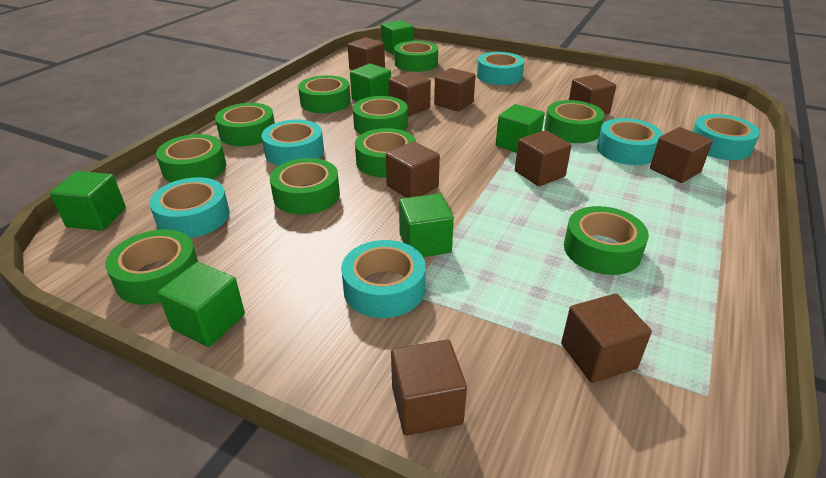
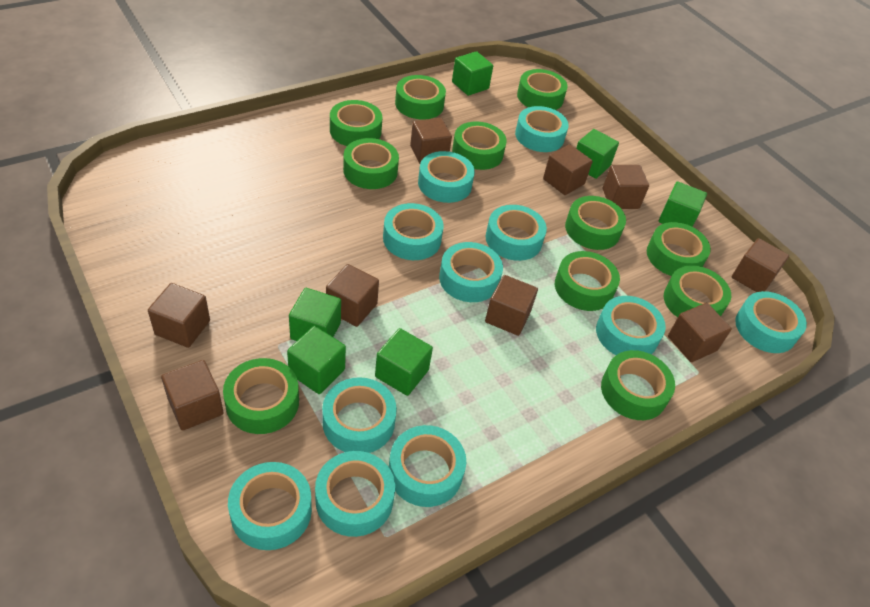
green tape: [105,230,198,305] [156,134,226,183] [215,103,275,146] [270,158,340,215] [298,75,351,113] [353,96,408,134] [355,128,416,178] [394,41,438,72] [544,100,604,143] [564,206,649,275] = 10 -> [223,358,299,434] [330,100,382,146] [343,138,399,189] [395,75,446,120] [452,122,507,170] [517,69,568,110] [555,251,620,311] [565,196,626,250] [601,350,675,420] [647,222,711,276] [664,265,731,317] = 11
turquoise tape: [149,177,230,238] [261,120,324,166] [341,240,426,318] [477,52,524,85] [597,118,663,165] [692,114,760,160] = 6 -> [228,462,312,550] [315,451,395,537] [322,377,397,453] [383,203,444,260] [389,425,466,507] [418,151,475,203] [439,242,503,302] [486,205,547,261] [515,106,569,152] [596,296,666,355] [735,291,807,353] = 11

